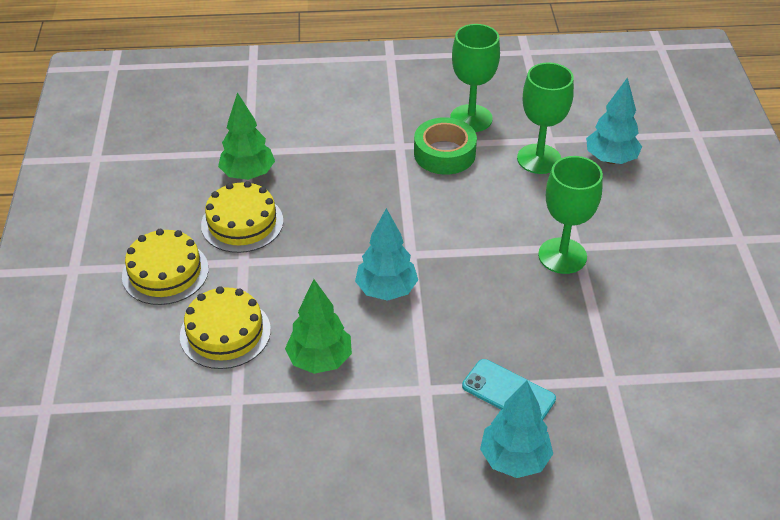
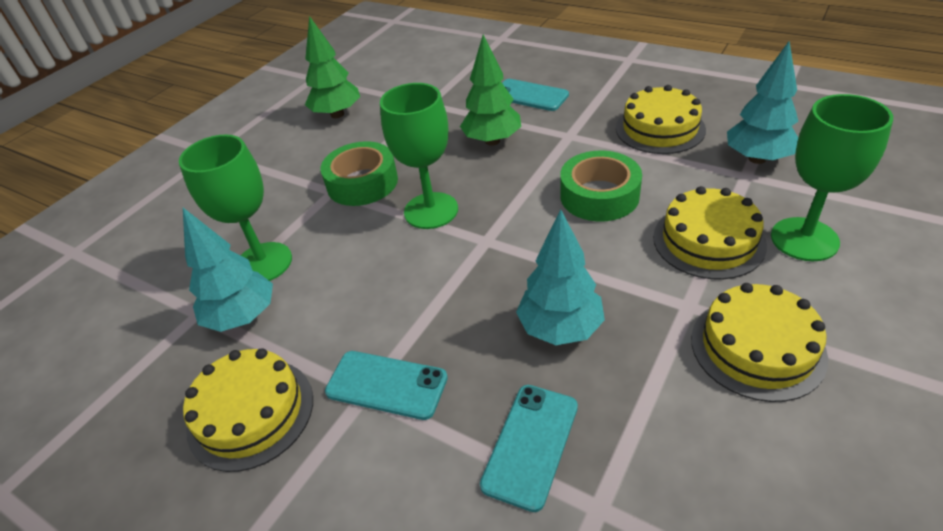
green tape: [414,117,477,175] = 1 -> [320,141,398,206] [560,151,642,221] = 2
turquoise phone: [462,359,556,420] = 1 -> [325,351,448,420] [480,385,578,512] [502,79,569,111] = 3
yellow cake: [122,229,209,305] [180,286,271,369] [201,181,283,253] = 3 -> [183,348,313,472] [616,85,706,154] [653,186,767,280] [691,283,828,402] = 4

